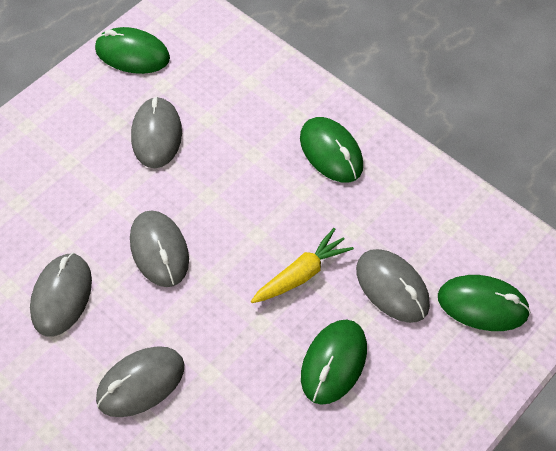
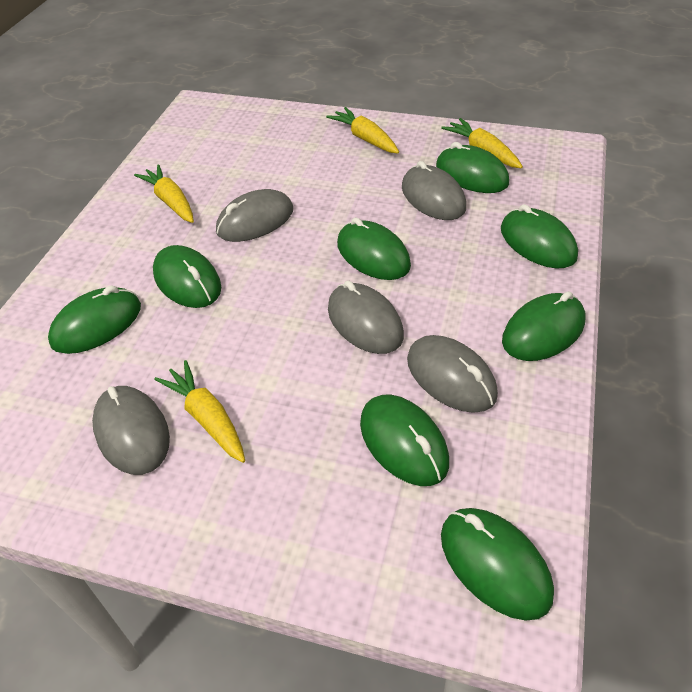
green mouse: [95,27,170,74] [300,117,363,183] [301,320,367,405] [438,275,531,331] = 4 -> [48,285,141,354] [153,245,221,308] [337,217,411,280] [360,395,449,486] [436,142,509,193] [441,508,554,621] [501,204,578,268] [502,291,585,361] = 8
yellow carrot: [251,228,354,303] = 1 -> [134,164,194,223] [154,360,245,463] [326,107,399,153] [441,118,523,168] = 4

